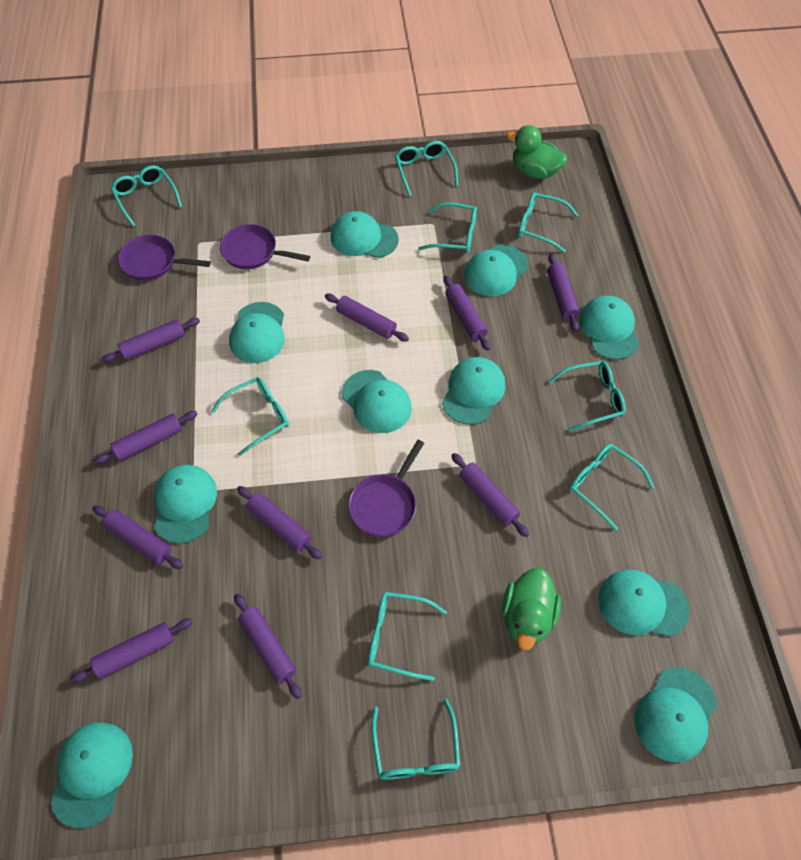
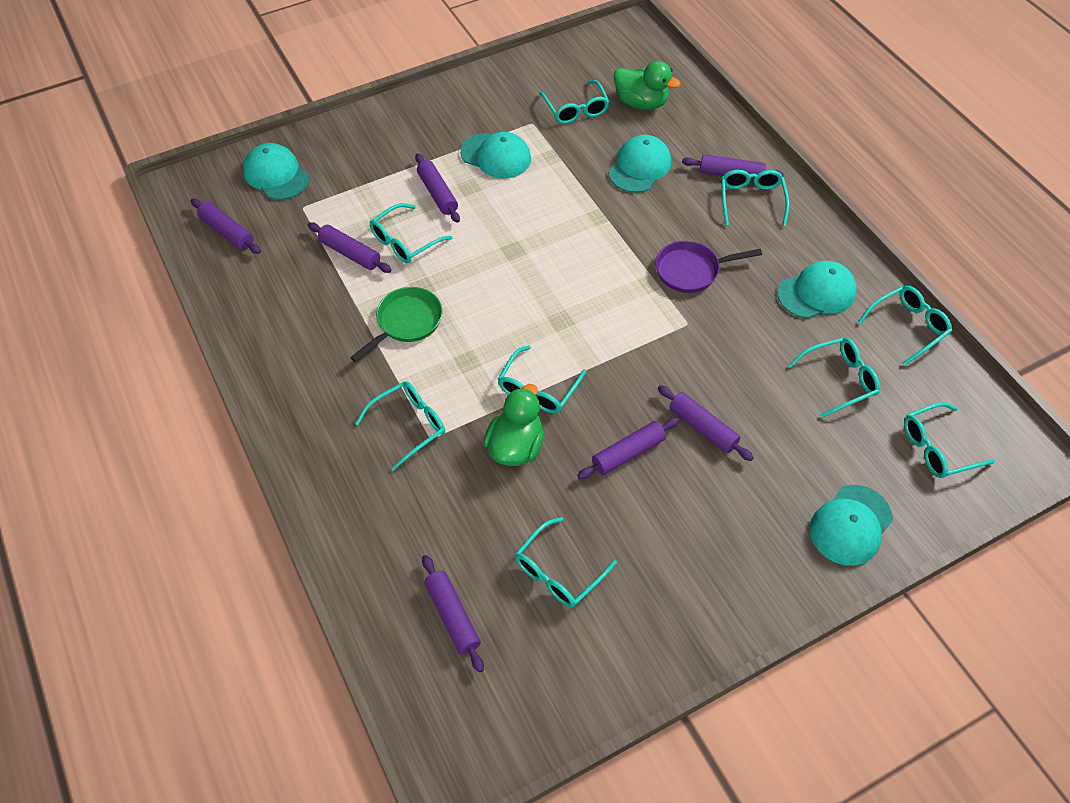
green pan: none = 0 -> [350,287,443,362] = 1
purple pan: [118,235,211,281] [220,224,310,269] [349,440,424,537] = 3 -> [656,241,762,293] = 1
purple rolling pin: [70,618,193,683] [92,505,183,569] [94,411,198,464] [102,318,200,362] [234,593,301,699] [237,486,322,560] [325,293,409,342] [443,275,490,351] [451,453,529,537] [547,253,580,331] = 10 -> [191,199,261,254] [308,222,392,273] [415,153,460,223] [422,555,484,672] [577,417,679,479] [658,385,754,461] [682,154,784,181] = 7
turquoise cap: [51,722,133,828] [154,465,217,544] [229,302,285,363] [331,211,399,258] [342,370,412,433] [442,357,505,425] [464,245,529,296] [579,296,640,360] [598,569,690,637] [635,667,717,762] = 10 -> [243,143,309,200] [460,132,531,179] [608,135,671,193] [777,261,857,318] [810,485,893,566] = 5

